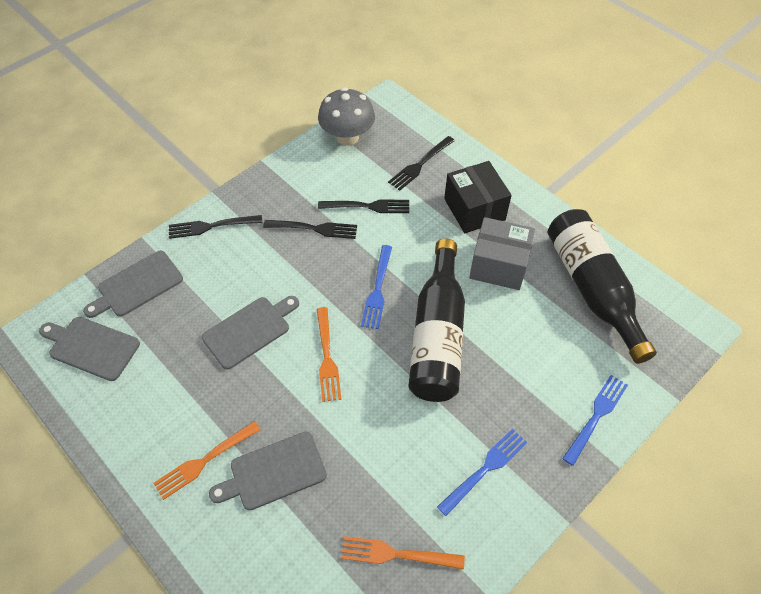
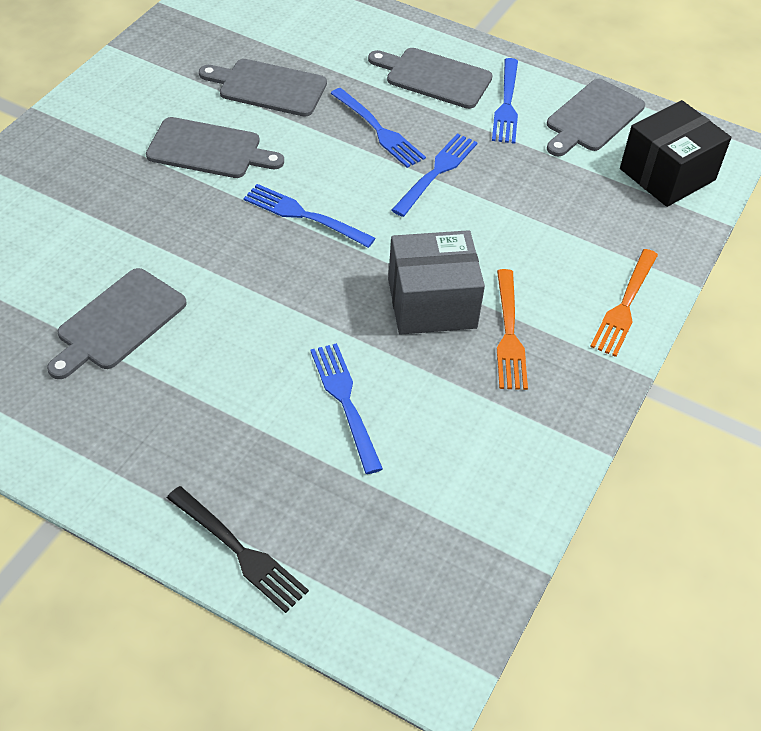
black bottle: [408,239,465,402] [548,209,657,364] = 2 -> none = 0
black fork: [169,215,262,239] [263,220,357,239] [318,199,409,213] [388,136,455,191] = 4 -> [167,486,309,613] = 1
blue fork: [361,245,392,329] [437,429,527,516] [562,375,628,466] = 3 -> [243,184,376,248] [310,343,383,474] [330,88,426,168] [392,133,478,217] [492,58,518,144] = 5
grey cutting board: [39,317,140,381] [83,251,183,318] [202,296,299,369] [209,432,327,510] = 4 -> [47,268,187,379] [146,117,284,178] [199,59,327,117] [368,48,493,109] [547,79,645,156] = 5
grey mushroom: [318,87,375,145] = 1 -> none = 0
orange fork: [153,421,261,500] [317,307,342,402] [341,536,465,570] = 3 -> [497,269,528,390] [590,249,658,357] = 2

